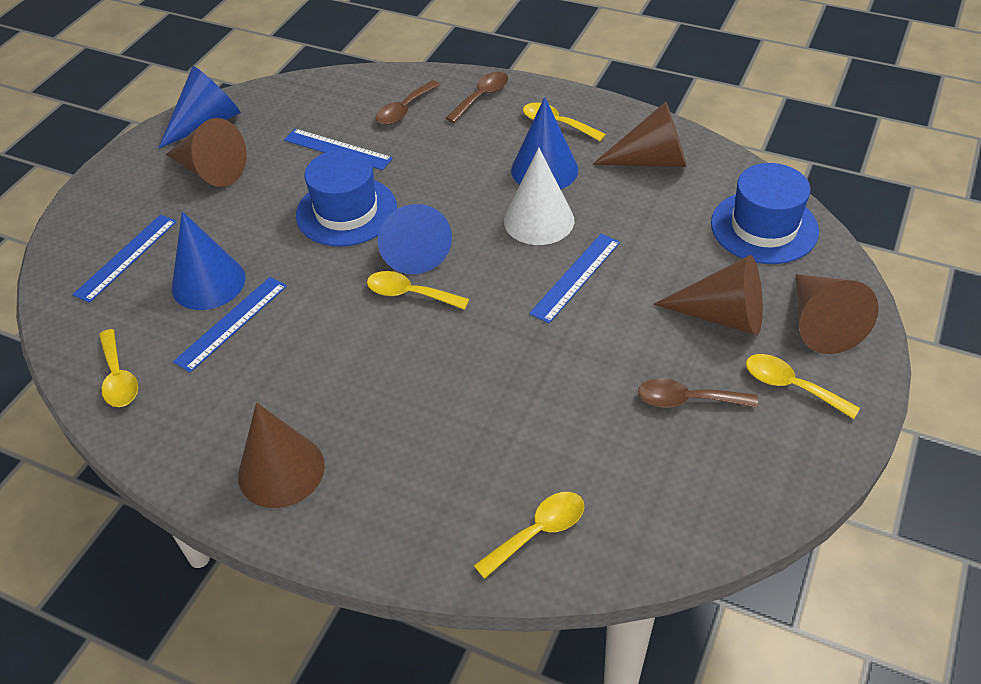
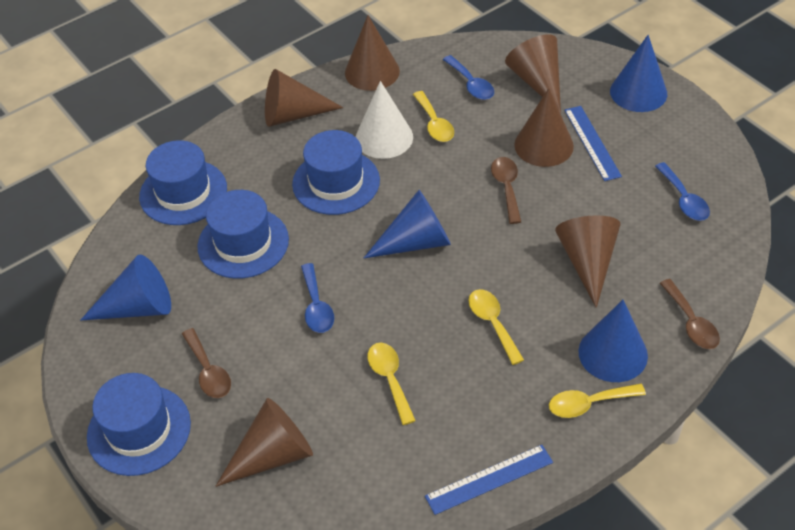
blue hat: [296,149,397,246] [711,163,819,264] = 2 -> [87,373,191,476] [139,140,227,225] [197,190,289,279] [292,130,380,215] = 4
blue ruler: [72,215,177,303] [173,277,287,373] [284,129,393,170] [529,234,620,324] = 4 -> [425,445,553,515] [564,106,622,181] = 2
blue spoon: none = 0 -> [301,263,334,333] [443,55,494,100] [655,162,710,221] = 3
brown cone: [166,118,247,187] [238,403,325,508] [592,102,687,167] [653,255,763,335] [796,274,879,354] = 5 -> [215,398,313,487] [265,69,343,127] [345,15,400,91] [505,34,561,113] [514,88,574,167] [555,215,621,308] = 6
yellow spoon: [99,329,138,407] [367,271,469,310] [474,492,584,579] [523,102,606,141] [746,354,860,419] = 5 -> [367,343,416,425] [413,91,454,142] [469,289,524,365] [549,383,646,418] = 4

